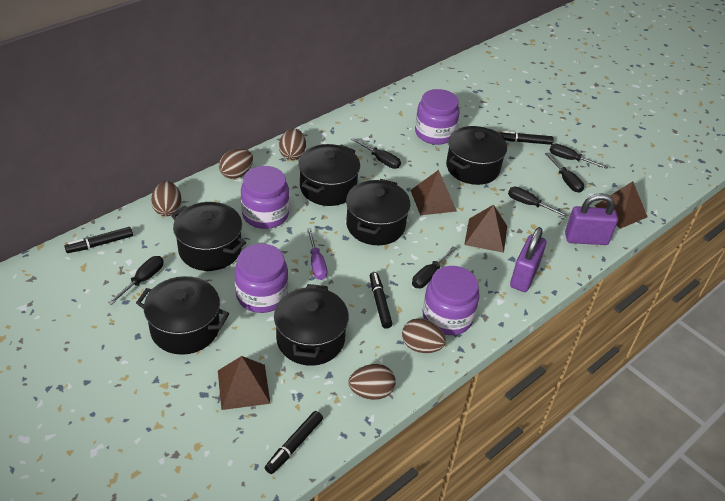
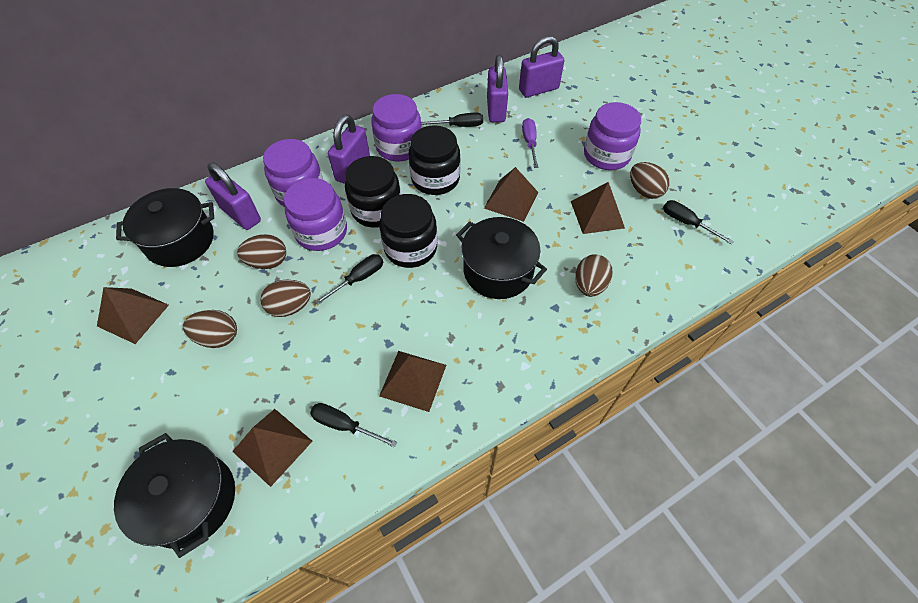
black jar: none = 0 -> [345,156,401,228] [379,194,437,268] [408,125,460,195] = 3
black marker: [64,227,133,253] [265,411,323,474] [370,272,393,329] [499,131,554,145] = 4 -> none = 0
black pot: [136,276,229,355] [171,202,246,271] [274,284,349,366] [298,144,360,206] [346,179,410,245] [446,126,507,185] = 6 -> [114,433,235,558] [116,188,214,267] [456,217,547,299] = 3
black screwdriver: [108,256,164,305] [351,138,401,169] [412,246,456,288] [508,187,568,217] [545,153,584,193] [549,144,608,169] = 6 -> [310,403,398,448] [315,254,383,305] [421,113,483,127] [663,200,734,245] = 4
brown pyramid: [218,356,270,410] [410,170,457,215] [464,205,507,253] [595,181,647,229] = 4 -> [97,287,169,344] [232,409,312,487] [379,351,446,412] [484,167,539,222] [571,182,625,234] = 5
purple padlock: [510,227,546,292] [565,193,618,245] = 2 -> [205,162,261,230] [328,114,370,184] [487,55,508,122] [519,36,564,97] = 4

